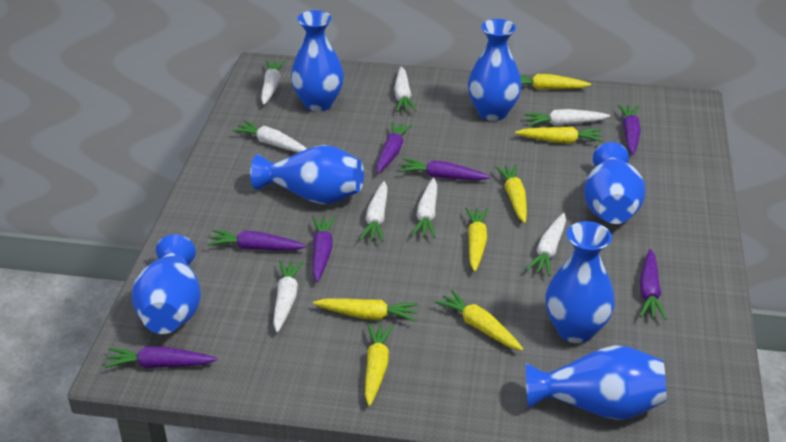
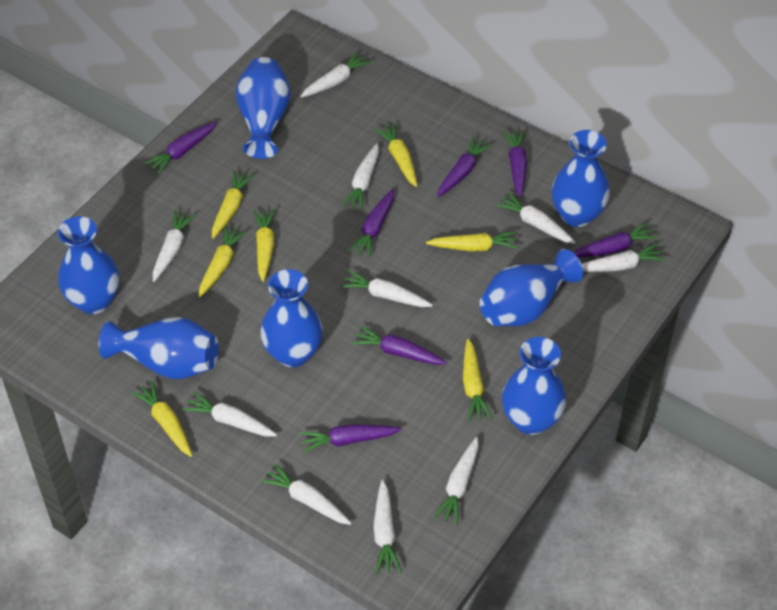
white carrot: [232,120,307,152] [261,60,285,105] [273,260,304,333] [360,181,388,242] [394,67,417,112] [411,178,437,238] [524,109,610,126] [526,213,566,276] = 8 -> [153,210,196,282] [182,391,277,437] [260,463,352,525] [300,51,372,98] [340,270,433,307] [341,144,379,211] [373,480,402,574] [433,437,479,525] [495,192,575,244] [582,243,666,272] = 10

